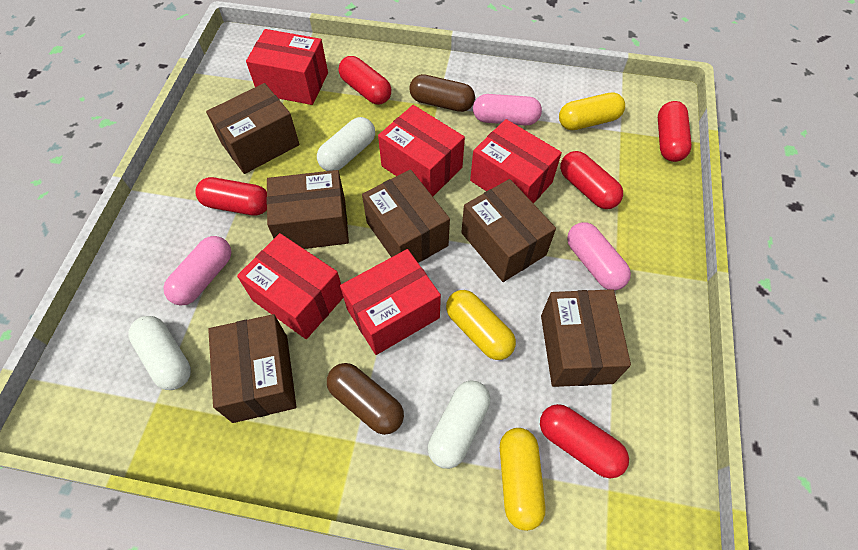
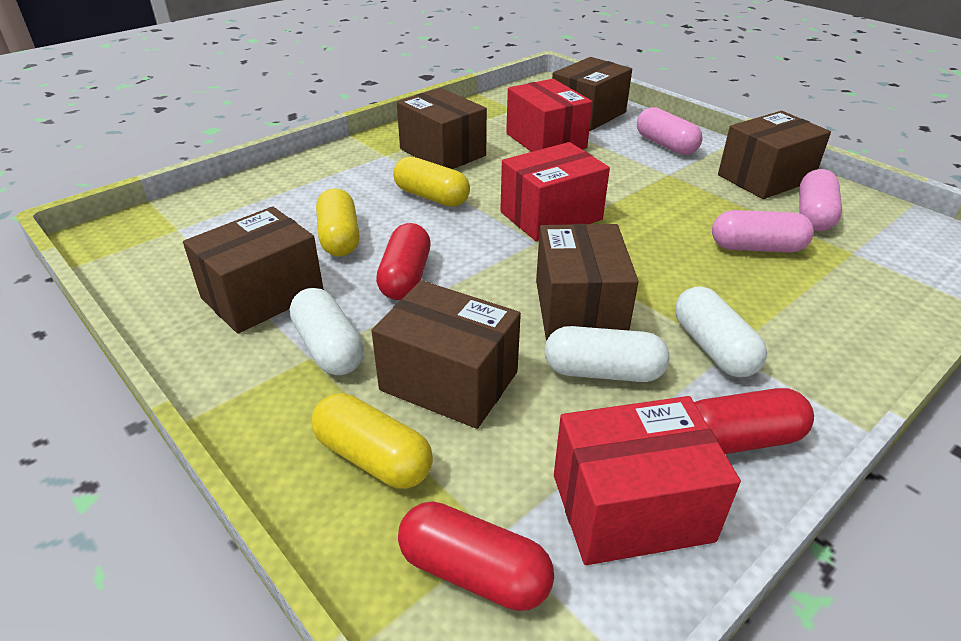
brown capsule: [327,363,404,435] [409,74,475,112] = 2 -> none = 0
red box: [237,233,343,339] [246,29,328,105] [340,249,441,355] [378,105,465,196] [470,119,562,203] = 5 -> [500,142,610,241] [506,79,592,152] [554,396,741,565] = 3
red capsule: [195,177,267,216] [339,56,391,105] [540,404,629,478] [560,151,623,209] [658,101,692,162] = 5 -> [376,223,430,300] [398,501,554,611] [694,388,814,454] = 3

